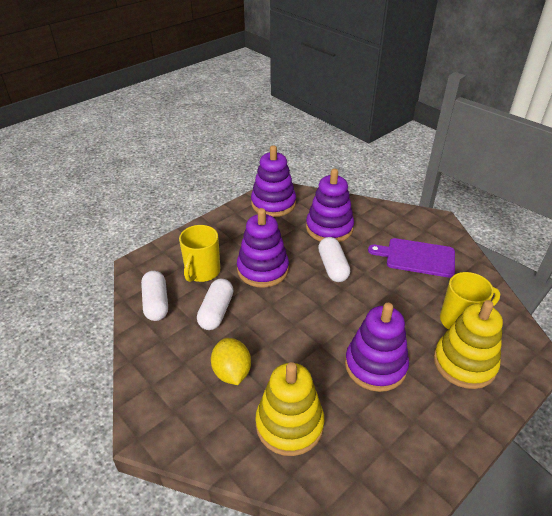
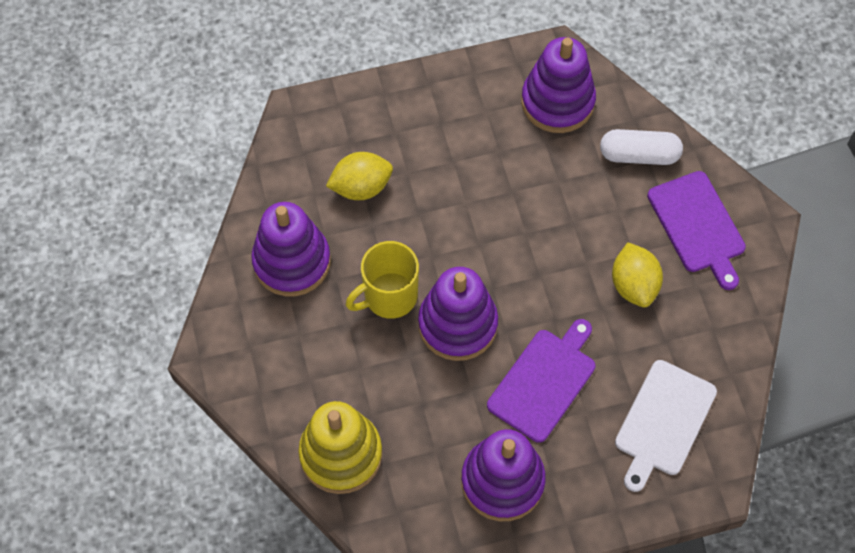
purple cutting board: [368,238,455,278] = 1 -> [487,319,595,443] [647,171,746,290] = 2
white capsule: [141,271,168,321] [197,279,233,330] [318,237,350,282] = 3 -> [600,129,683,165] = 1
white cutting board: none = 0 -> [615,360,717,492] = 1
yellow lemon: [211,338,251,385] = 1 -> [326,152,393,200] [612,243,663,307] = 2
yellow mug: [179,225,220,282] [440,272,500,329] = 2 -> [346,241,419,319] = 1
yellow stacking toy: [255,362,324,456] [434,300,503,389] = 2 -> [298,401,382,494] = 1

